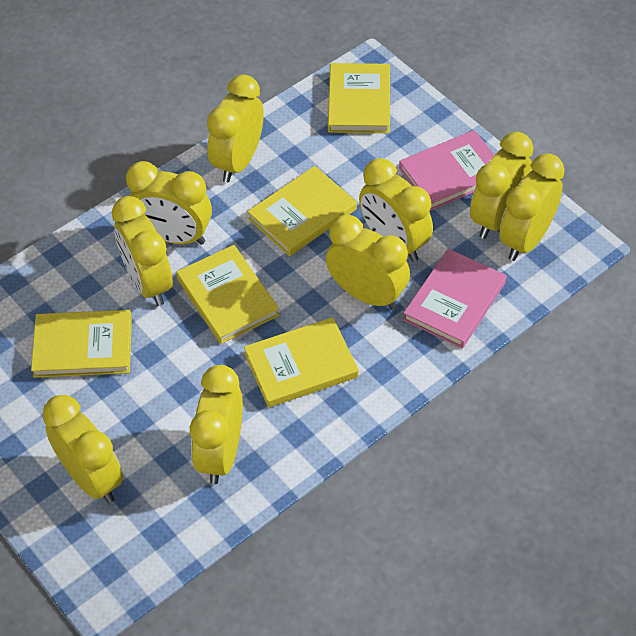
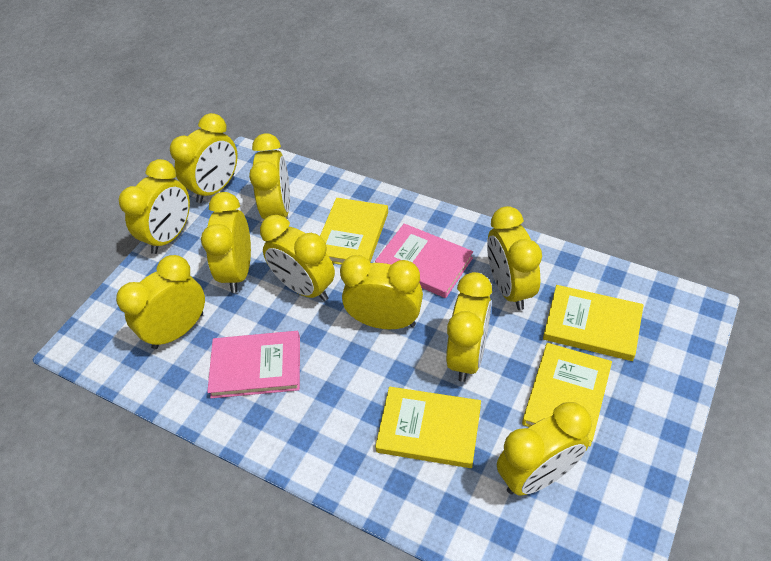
yellow book: [31,310,132,378] [176,245,280,344] [244,317,359,408] [248,166,357,256] [328,63,390,133] = 5 -> [320,198,388,265] [375,387,481,468] [522,343,612,446] [543,285,644,361] = 4
yellow clock: [42,395,123,503] [112,196,173,306] [126,161,212,245] [190,365,243,484] [207,75,264,182] [326,215,410,310] [359,158,433,262] [470,132,533,239] [499,154,565,261] = 9 -> [116,255,205,349] [119,159,190,254] [170,113,237,203] [201,192,251,293] [249,134,290,219] [260,215,335,301] [340,255,423,329] [446,272,492,382] [487,206,542,310] [497,402,592,496] = 10

